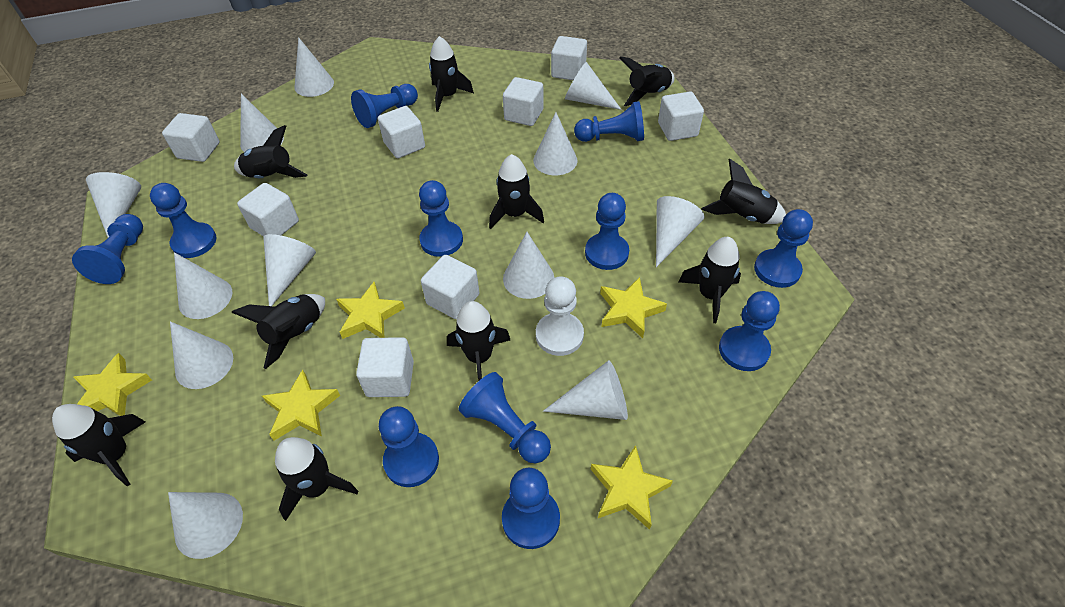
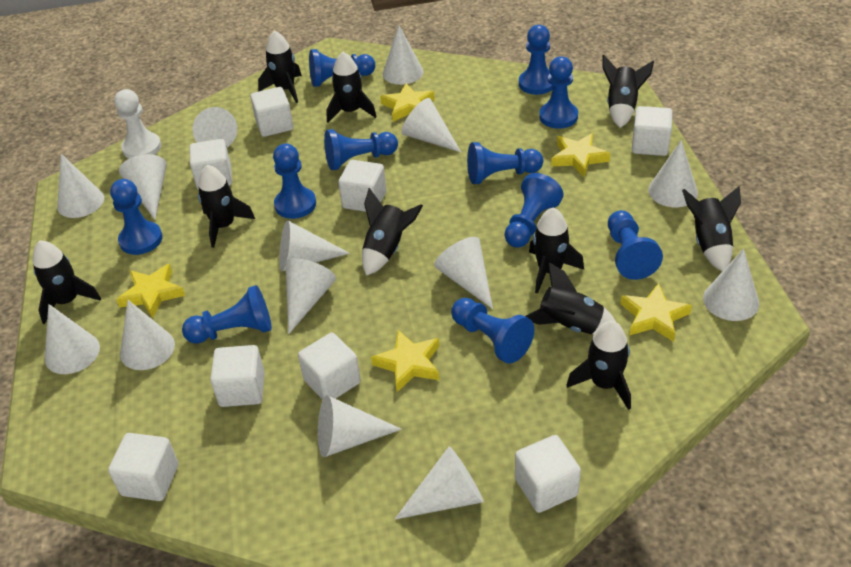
white cone: [86,172,141,238] [168,492,243,559] [170,321,233,389] [174,252,232,319] [240,93,284,152] [263,234,316,306] [294,37,334,97] [503,232,554,299] [533,112,578,176] [543,360,628,420] [565,62,622,110] [656,196,705,267] = 12 -> [45,304,100,374] [57,154,104,218] [119,154,166,220] [120,300,175,370] [192,107,237,147] [279,220,350,271] [285,258,336,334] [318,395,402,457] [383,25,423,85] [395,446,484,519] [401,98,461,152] [434,237,493,309] [648,140,698,207] [703,249,759,321] = 14

